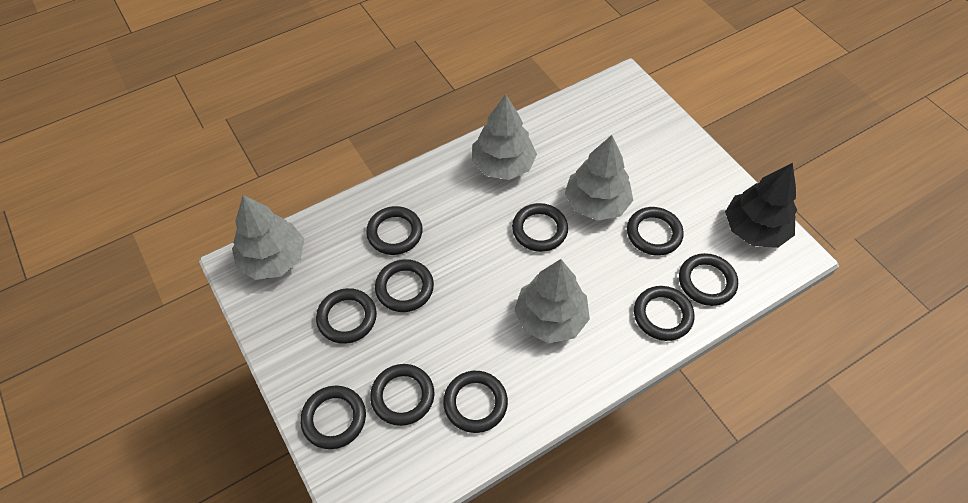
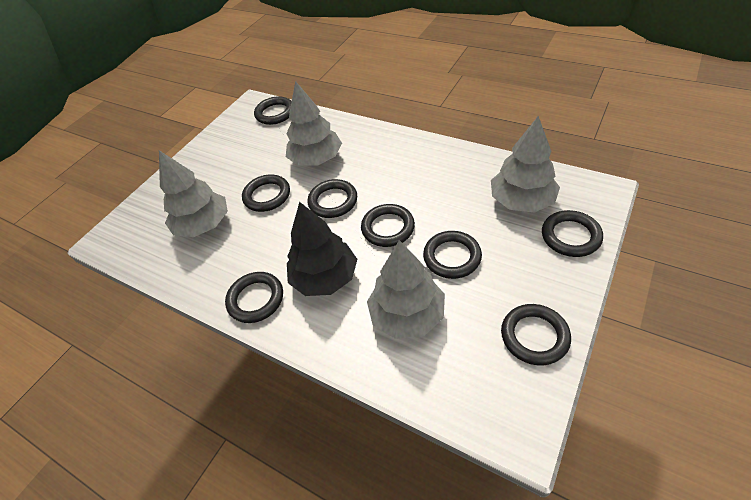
black ring: [300,386,366,449] [316,288,377,344] [366,206,423,255] [370,364,434,426] [375,259,434,312] [443,371,508,433] [512,203,568,252] [627,207,684,256] [634,286,694,341] [679,253,738,306] = 10 -> [225,272,283,323] [242,175,290,212] [254,96,292,125] [308,179,357,218] [361,204,415,247] [423,231,482,279] [501,304,571,365] [542,210,603,257] = 8

